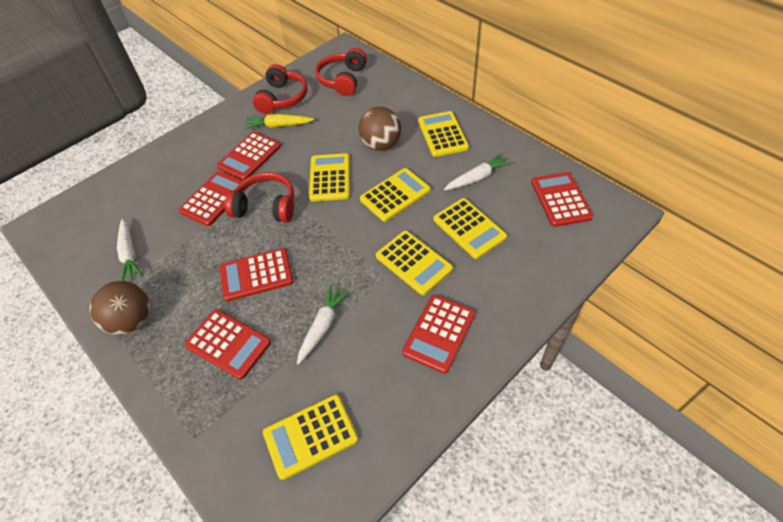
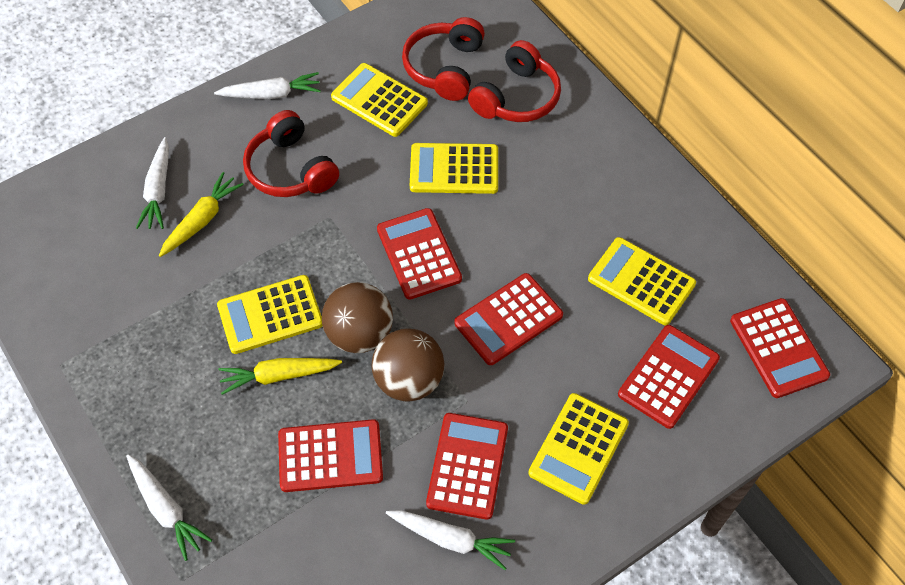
white carrot: [117,219,142,281] [297,285,350,365] [444,153,512,190] = 3 -> [126,454,212,561] [136,137,169,229] [214,72,321,99] [386,510,515,570] = 4
yellow calculator: [263,394,358,480] [309,153,350,201] [360,168,431,222] [376,231,453,295] [418,111,469,157] [433,198,507,259] = 6 -> [217,275,323,354] [331,63,428,137] [410,143,498,194] [528,393,629,505] [588,237,696,325] = 5
yellow carrot: [244,114,314,129] = 1 -> [159,172,244,257] [218,358,342,395] = 2

